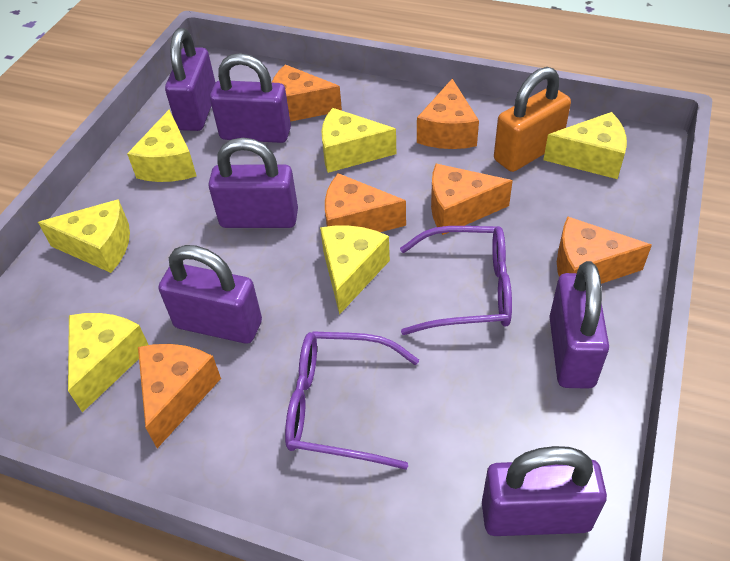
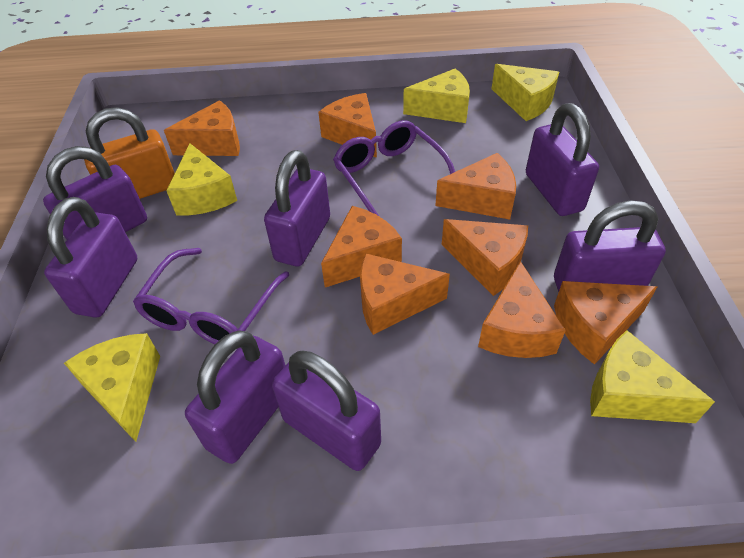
orange cheese: [138,344,221,448] [272,64,342,122] [325,173,406,232] [417,79,479,149] [431,164,513,235] [557,217,652,284] = 6 -> [164,100,240,156] [318,93,377,158] [321,206,402,287] [360,253,450,335] [435,153,516,220] [442,219,528,296] [478,261,566,358] [554,281,657,365] = 8
purple padlock: [159,245,262,344] [165,28,216,131] [208,138,298,228] [210,53,291,143] [482,446,607,536] [549,261,609,389] = 6 -> [43,146,147,240] [44,197,137,317] [185,330,285,464] [264,150,330,267] [272,350,381,471] [526,103,599,216] [554,200,666,292] = 7
yellow cheese: [38,199,130,273] [68,313,148,413] [127,110,197,182] [320,225,390,315] [321,108,396,173] [543,112,627,179] = 6 -> [64,333,160,442] [166,143,237,216] [403,68,470,123] [492,64,559,121] [590,330,715,423] = 5

